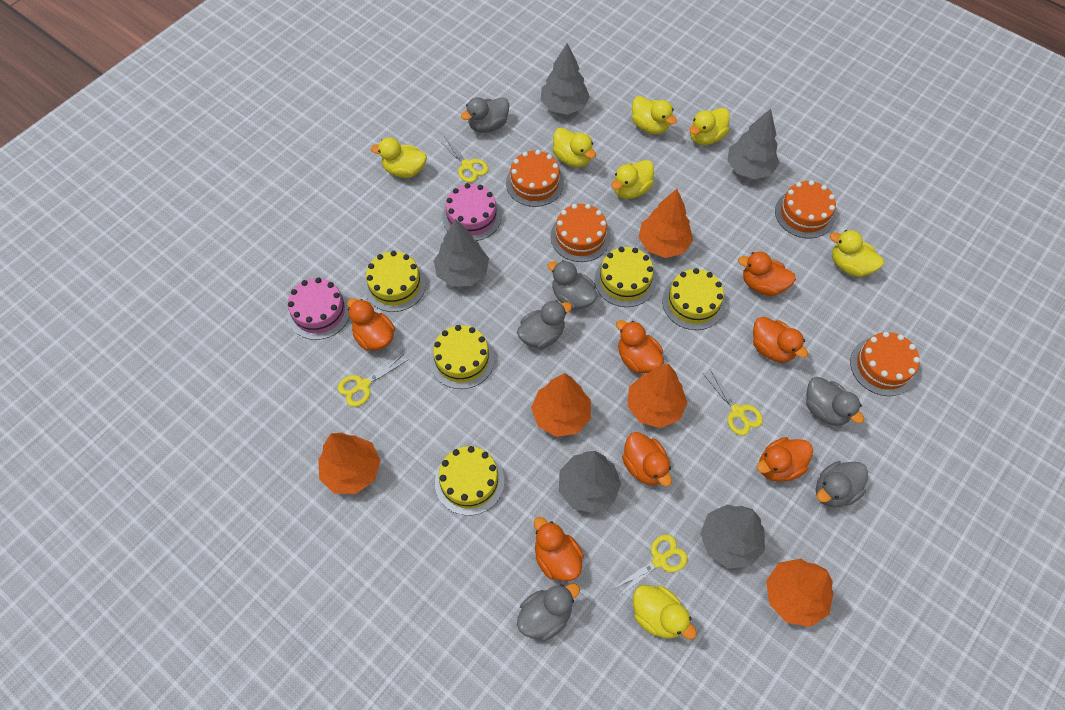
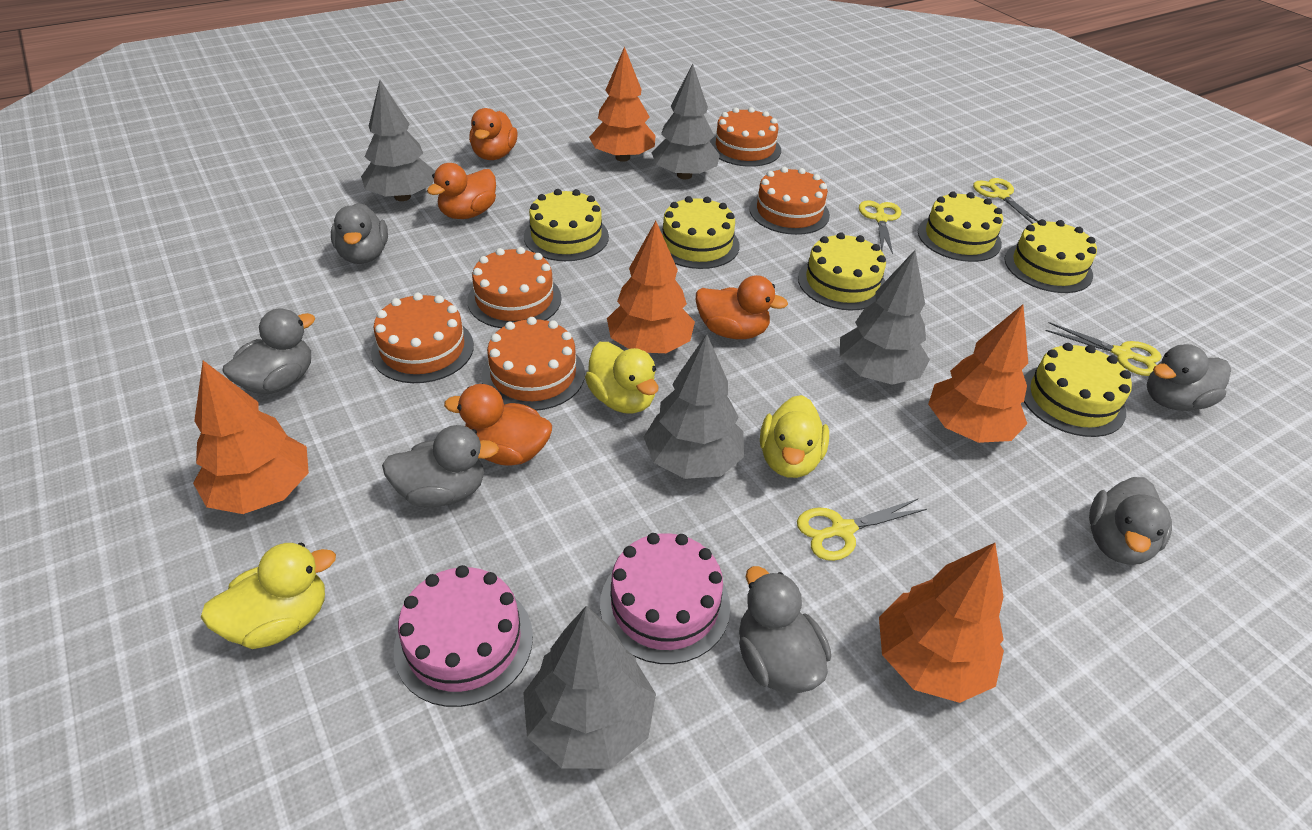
orange cake: [506,150,564,207] [551,204,611,262] [775,180,836,238] [850,332,920,396] = 4 -> [371,293,474,383] [467,247,562,328] [482,317,585,411] [710,107,781,167] [750,167,830,235] = 5
orange duck: [347,298,395,350] [534,517,584,581] [616,320,664,373] [622,432,672,486] [738,252,796,296] [753,317,808,363] [757,437,813,482] = 7 -> [427,163,496,219] [444,384,552,466] [469,108,518,160] [696,275,788,339] = 4
yellow cake: [364,251,426,312] [430,325,495,389] [435,446,504,516] [594,247,656,307] [662,268,725,330] = 5 -> [524,189,609,261] [660,196,740,269] [798,232,886,311] [918,191,1003,262] [1004,219,1097,293] [1024,343,1132,437] = 6
yellow duck: [371,137,427,178] [553,128,596,167] [611,160,654,199] [632,96,677,135] [633,585,697,639] [689,108,730,145] [830,230,884,277] = 7 -> [201,543,336,649] [585,342,659,414] [760,395,829,478] = 3

